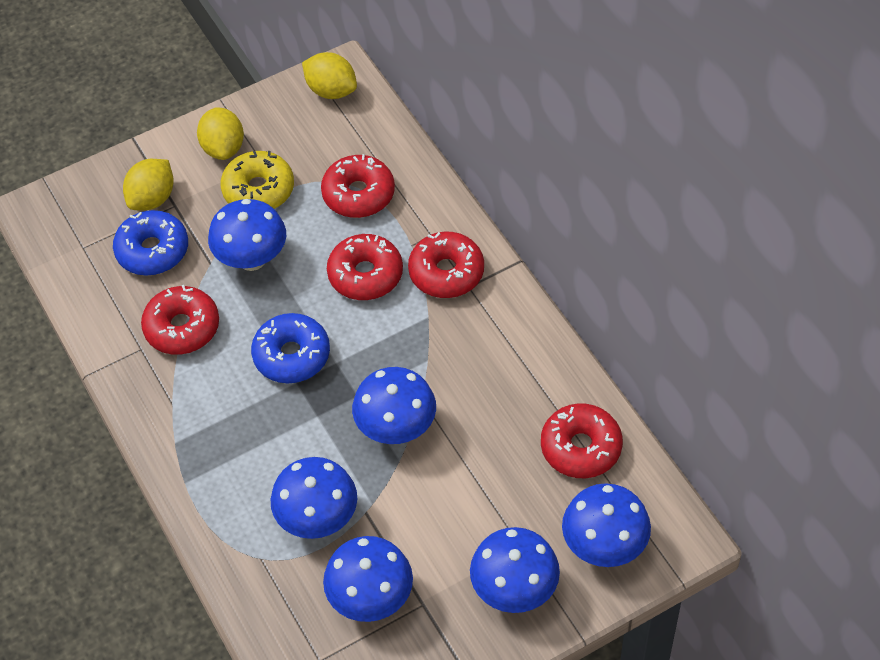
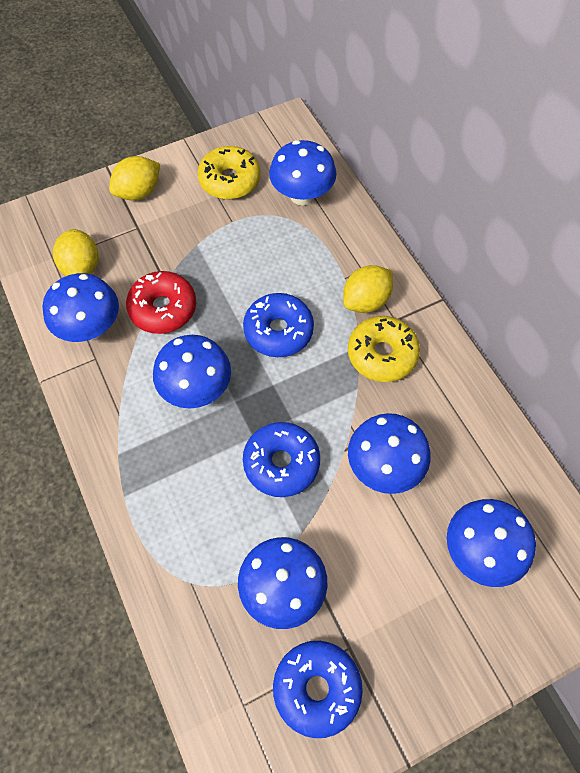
blue donut: [113,210,188,275] [251,313,330,383] = 2 -> [243,293,314,357] [243,422,320,497] [273,641,363,738] = 3
red donut: [141,285,219,355] [321,154,395,218] [327,234,403,300] [408,232,484,298] [541,403,623,478] = 5 -> [126,271,196,334] = 1
yellow donut: [220,151,294,209] = 1 -> [197,146,260,199] [348,316,420,382] = 2

